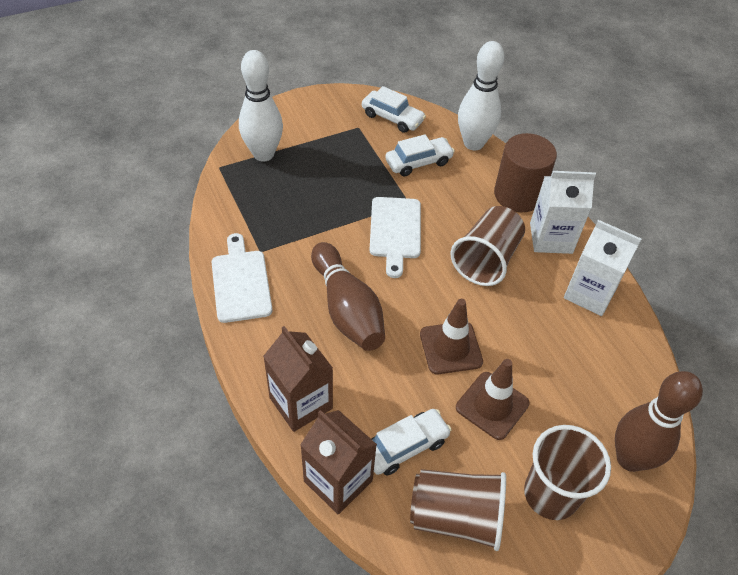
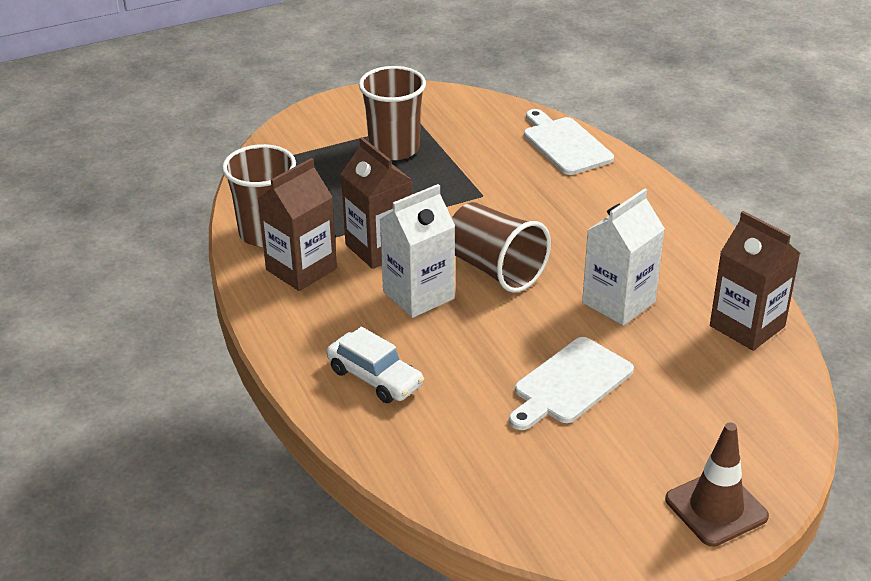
brown bowling pin: [311,242,385,351] [615,371,703,472] = 2 -> none = 0
brown carton: [263,326,333,432] [300,410,377,514] = 2 -> [257,158,337,291] [341,137,412,269] [710,211,800,351] = 3
brown cylinder: [494,133,557,212] = 1 -> none = 0
brown traffic cone: [420,299,483,374] [456,359,530,440] = 2 -> [665,422,769,547] = 1
white bowling pin: [239,50,283,161] [458,41,504,151] = 2 -> none = 0
white car: [362,86,426,133] [371,409,452,475] [385,134,455,177] = 3 -> [326,327,424,403] = 1

